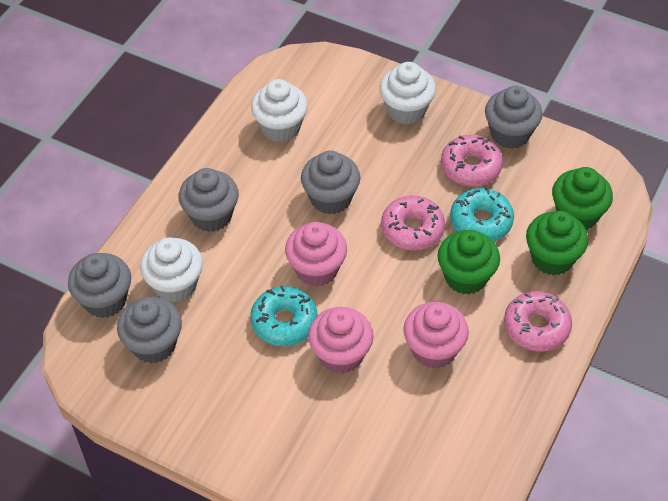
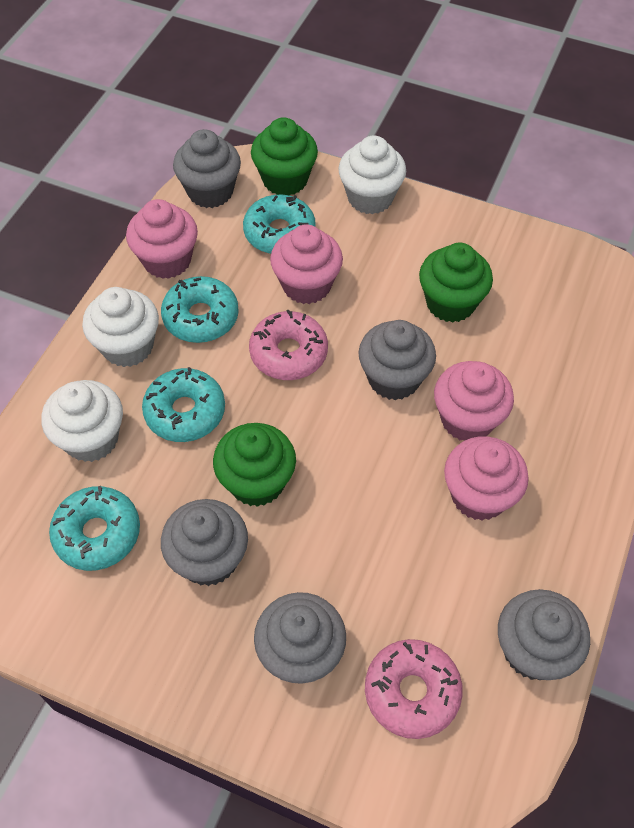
pink cupcake: [285,222,347,287] [308,307,374,374] [403,302,469,369] = 3 -> [126,199,198,279] [270,224,343,304] [434,361,514,441] [444,436,529,521] = 4
pink donut: [381,195,445,250] [441,135,503,186] [504,291,572,352] = 3 -> [249,309,328,380] [365,639,463,739] = 2
turquoise donut: [250,286,318,346] [450,187,514,241] = 2 -> [49,486,140,571] [142,367,225,442] [161,276,239,343] [243,195,316,254] = 4

